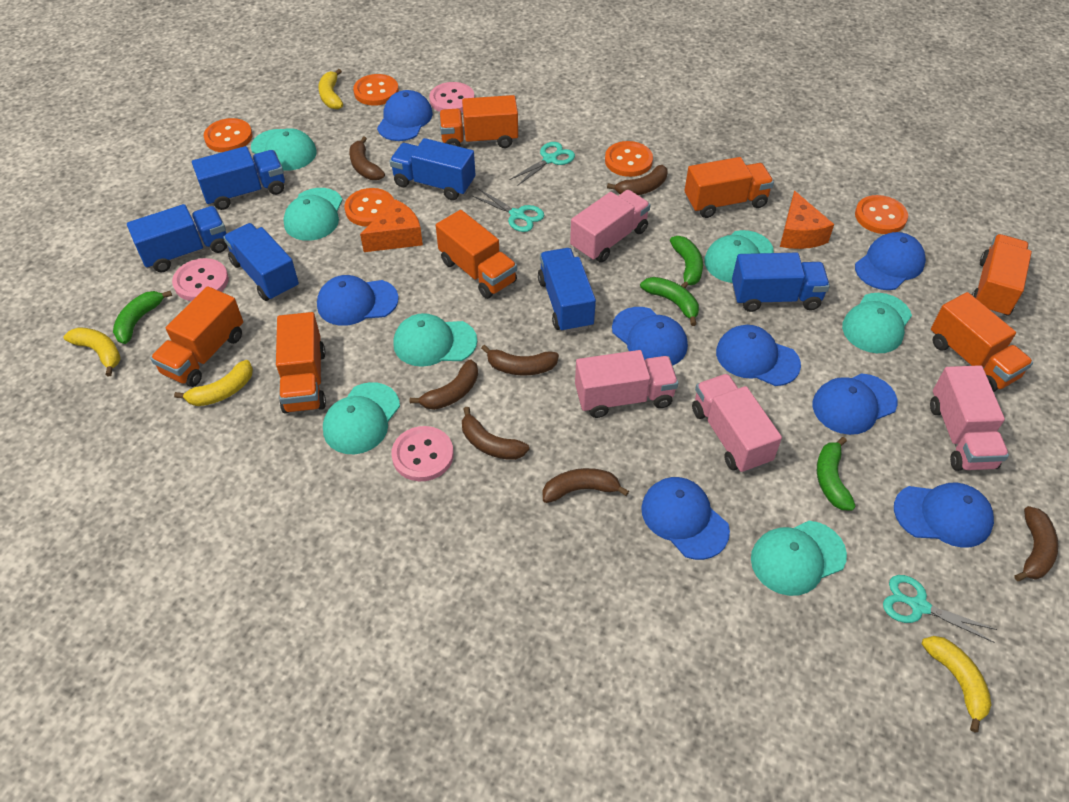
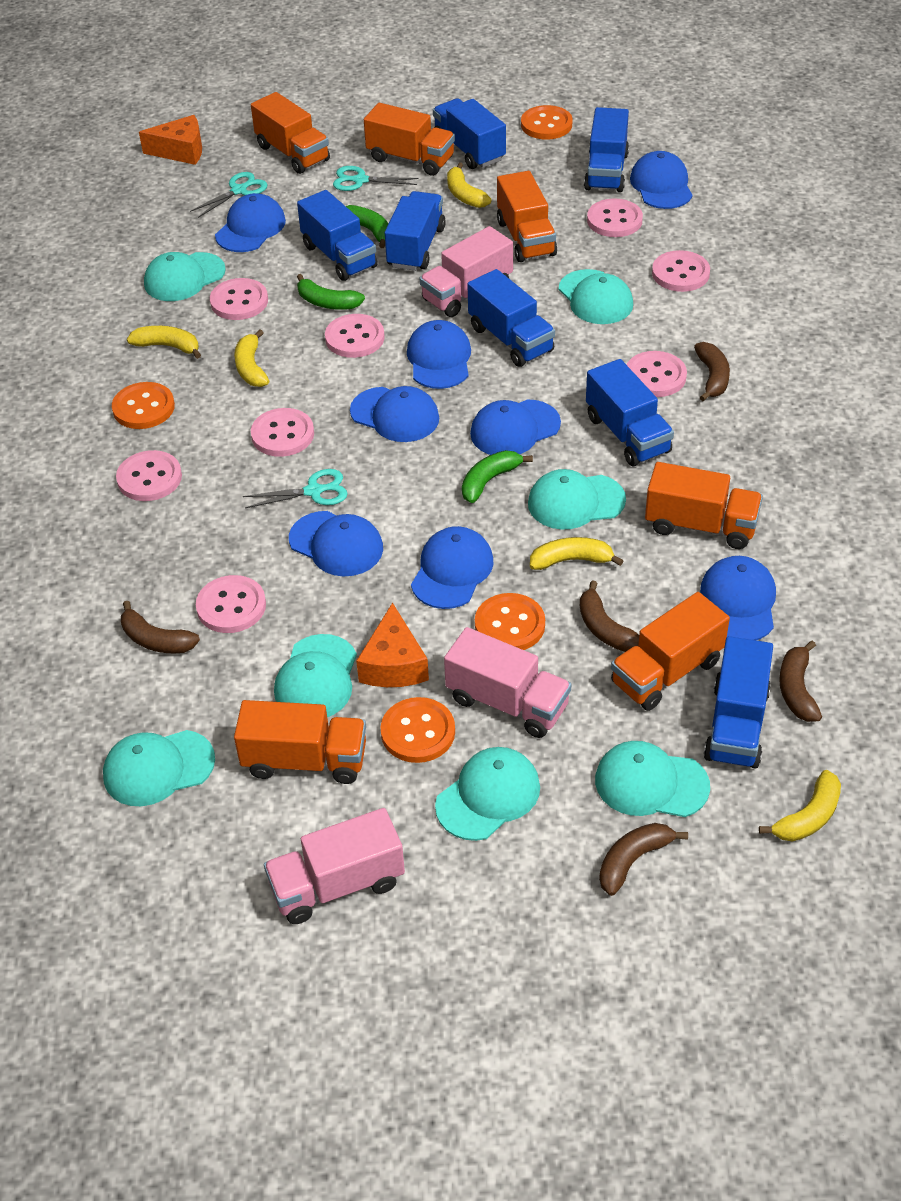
blue truck: [127,204,227,272] [192,146,285,210] [223,223,299,301] [390,138,475,200] [538,248,596,333] [732,253,830,312] = 6 -> [297,190,378,281] [385,191,446,271] [433,98,506,169] [467,269,555,367] [584,107,629,192] [586,359,674,466] [704,636,773,768] = 7
brown banana: [349,136,385,180] [410,359,478,410] [462,407,529,460] [481,345,559,375] [543,468,629,503] [607,165,668,195] [1015,506,1058,581] = 7 -> [121,601,200,654] [580,580,639,652] [599,823,688,896] [694,342,730,401] [779,641,822,722] = 5
green banana: [113,291,172,344] [640,277,699,326] [670,236,703,288] [817,437,856,510] = 4 -> [297,274,365,310] [346,205,389,248] [462,450,533,503] = 3
orange button: [204,118,252,152] [344,188,394,227] [353,74,399,106] [605,141,653,177] [855,195,908,234] = 5 -> [112,382,175,429] [381,697,455,763] [475,593,545,650] [521,105,573,140] = 4
orange truck: [150,286,243,387] [276,312,326,414] [436,210,517,299] [439,95,518,148] [684,157,774,218] [931,292,1033,392] [972,234,1032,317] = 7 -> [234,700,366,784] [251,92,330,174] [364,103,455,176] [497,171,557,262] [611,592,730,711] [645,462,763,549] = 6
pink button: [172,258,229,301] [391,426,454,481] [429,82,475,112] = 3 -> [116,450,182,501] [196,575,266,633] [210,278,268,320] [251,408,314,457] [325,314,385,358] [587,198,643,237] [627,351,687,397] [652,250,710,292] = 8
pink truck: [570,190,650,263] [575,350,678,418] [692,374,782,473] [930,365,1009,471] = 4 -> [264,808,405,924] [420,226,513,317] [444,627,571,738] = 3
yellow banana: [64,327,121,376] [174,360,253,406] [318,69,343,109] [922,636,991,732] = 4 -> [127,326,201,359] [234,329,269,387] [447,162,491,208] [530,537,623,570] [759,770,841,841] = 5

